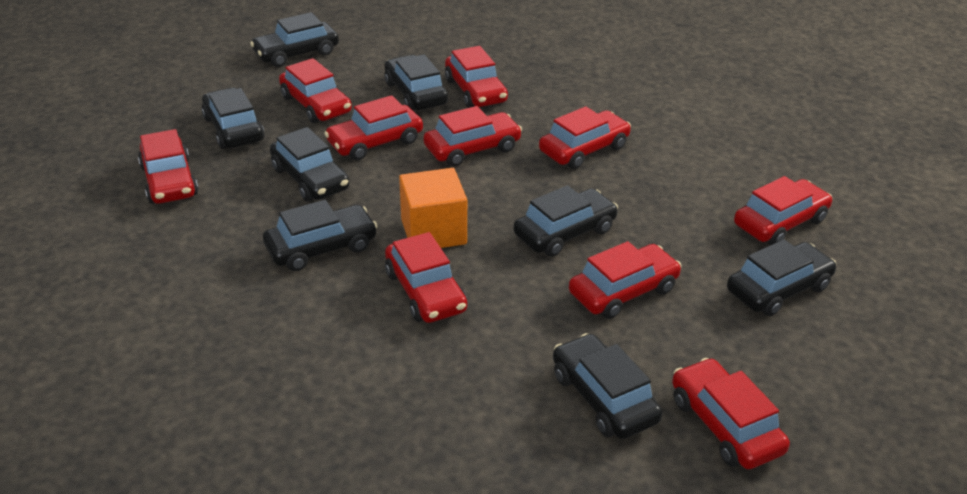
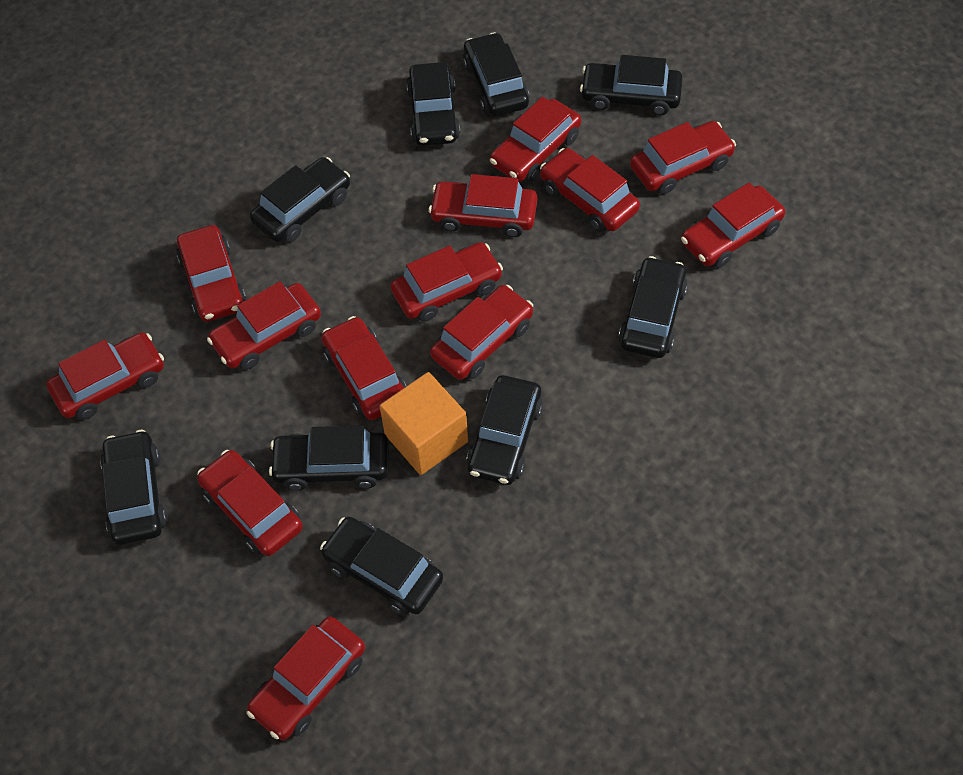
black car: [202,88,265,149] [250,12,339,67] [263,200,378,271] [270,127,349,201] [384,55,448,111] [513,185,618,257] [553,333,663,439] [727,239,837,316] = 8 -> [100,430,167,545] [250,157,350,242] [269,425,389,491] [320,517,443,615] [406,62,460,146] [463,32,530,116] [467,375,543,485] [580,55,683,116] [618,256,688,358] = 9
red car: [138,129,198,204] [279,58,352,123] [324,95,423,160] [385,232,467,323] [424,106,522,167] [445,46,508,108] [539,106,631,169] [569,241,682,319] [672,358,790,469] [734,176,832,245] = 10 -> [46,332,164,420] [176,225,246,322] [197,450,303,556] [207,281,321,370] [246,616,365,740] [321,316,406,420] [391,242,503,322] [429,174,538,237] [430,285,533,380] [490,97,581,182] [540,148,640,232] [630,121,736,194] [681,183,785,268] = 13

